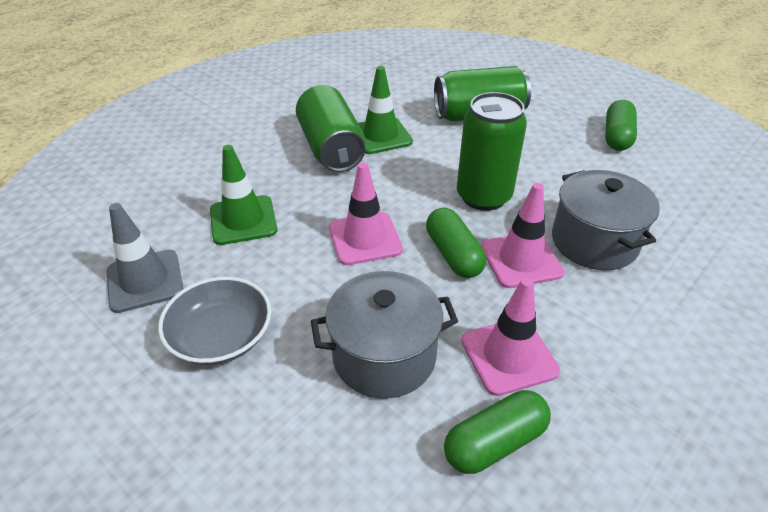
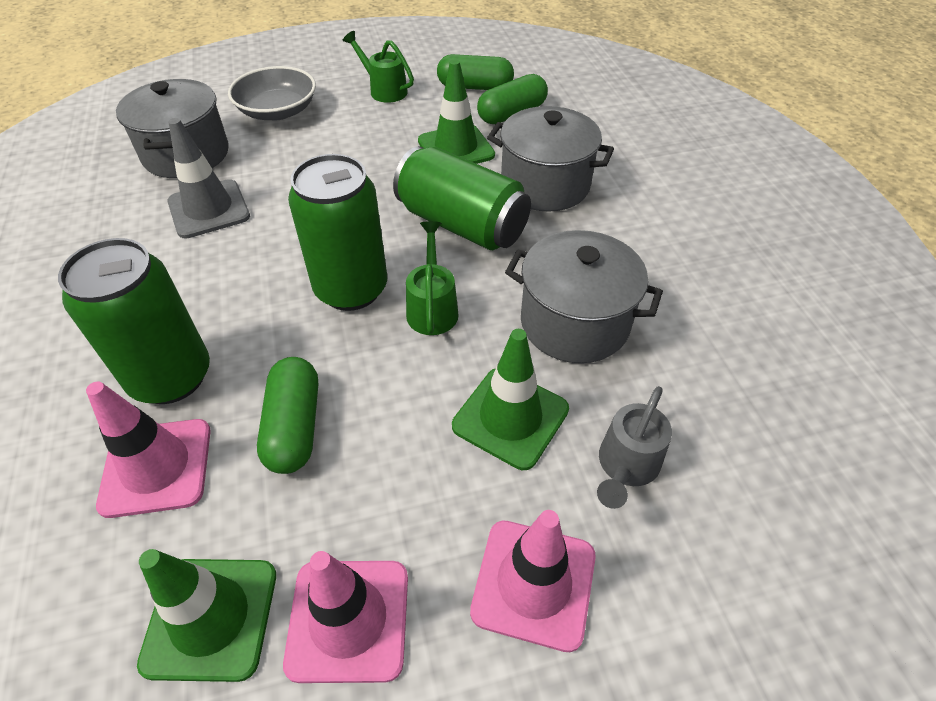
green traffic cone: [210,145,277,245] [358,66,413,154] = 2 -> [137,549,276,682] [418,60,495,164] [452,329,569,470] = 3
green watering can: none = 0 -> [343,31,414,103] [406,221,459,335] = 2
grey pot: [311,271,458,399] [552,170,659,270] = 2 -> [116,79,229,178] [487,106,614,212] [505,230,663,363] = 3
grey watering can: none = 0 -> [597,386,672,509] = 1

